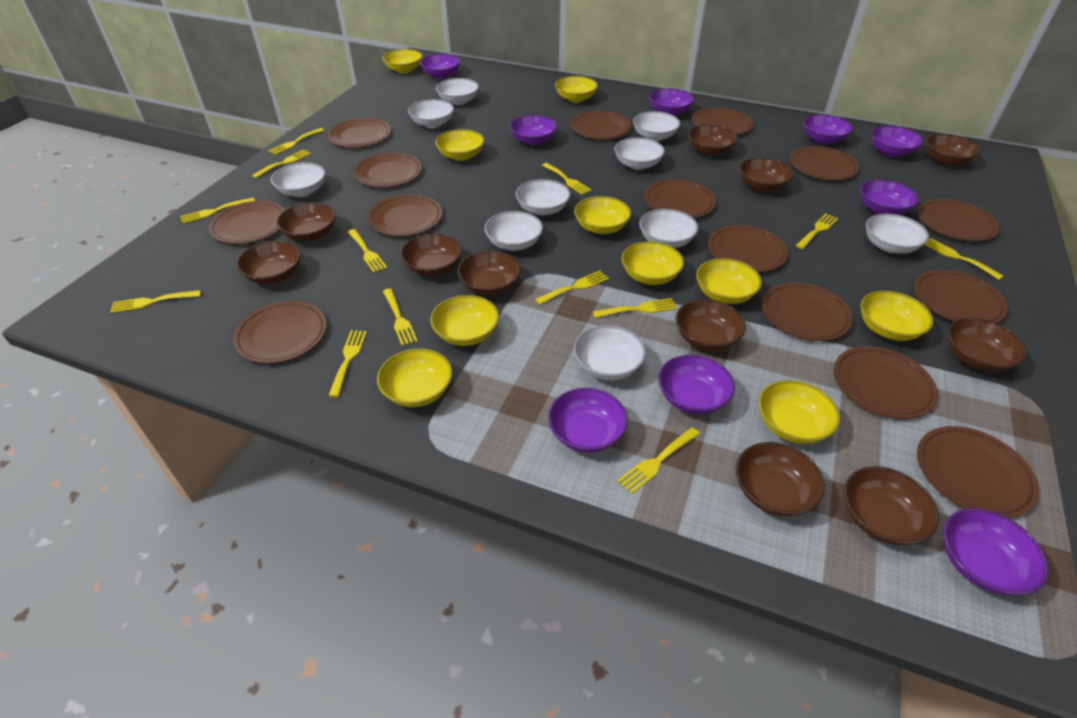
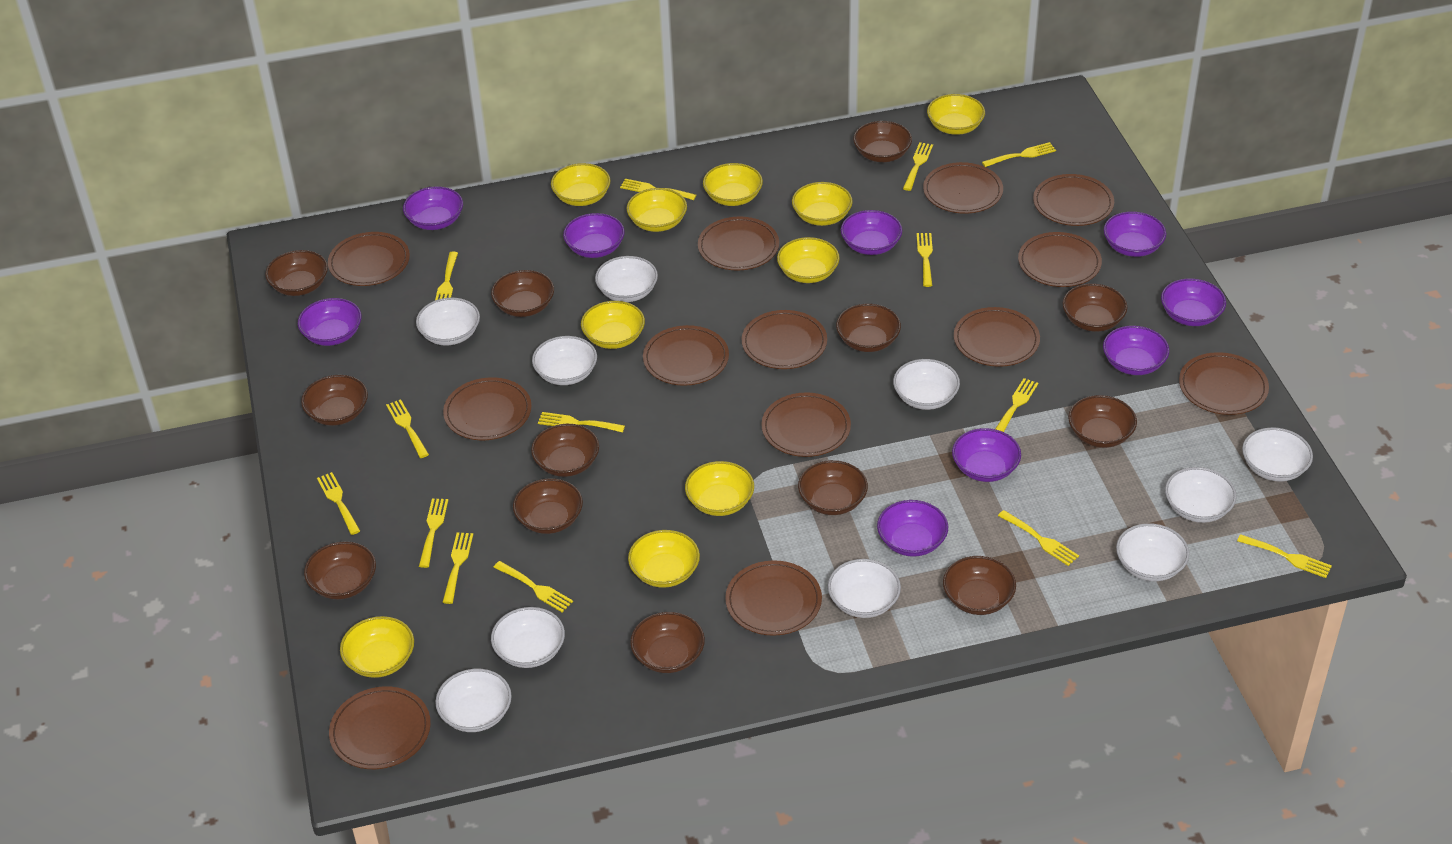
brown bowl: [236,241,301,284] [276,202,336,241] [400,233,462,276] [457,251,521,296] [675,299,746,351] [688,125,737,156] [736,442,825,516] [739,157,793,192] [844,466,939,545] [926,134,980,166] [947,318,1027,372] = 11 -> [265,250,328,296] [301,375,368,426] [304,541,376,599] [491,270,554,317] [513,478,583,534] [531,424,599,477] [630,612,705,673] [798,460,868,515] [836,304,901,352] [853,121,912,162] [943,556,1016,615] [1062,284,1128,332] [1068,395,1137,448] = 13
brown plate: [209,201,285,244] [233,301,327,363] [328,118,391,148] [354,152,422,187] [368,194,442,236] [570,111,631,140] [644,179,716,218] [692,107,753,135] [708,225,788,272] [762,283,853,341] [790,146,859,180] [834,346,938,419] [914,270,1008,323] [917,426,1039,518] [918,199,999,241] = 15 -> [328,232,410,286] [329,686,431,769] [443,377,531,440] [643,325,729,386] [698,217,779,271] [725,560,822,636] [742,310,827,369] [761,392,851,457] [923,162,1003,214] [954,307,1040,367] [1018,232,1102,287] [1033,174,1114,226] [1179,352,1269,415] = 13
yellow fork: [110,290,201,313] [180,197,255,224] [252,149,311,178] [268,128,324,155] [329,330,367,397] [348,229,387,273] [383,288,418,346] [535,271,609,305] [542,163,592,195] [593,298,677,318] [617,427,700,494] [796,214,838,249] [925,238,1003,280] = 13 -> [317,472,360,535] [386,399,429,458] [419,498,448,568] [435,252,458,300] [443,532,473,604] [493,561,573,612] [538,412,625,432] [620,179,696,200] [903,142,933,191] [917,233,933,287] [982,142,1056,167] [995,378,1038,432] [998,510,1079,566] [1237,534,1332,578] = 14

